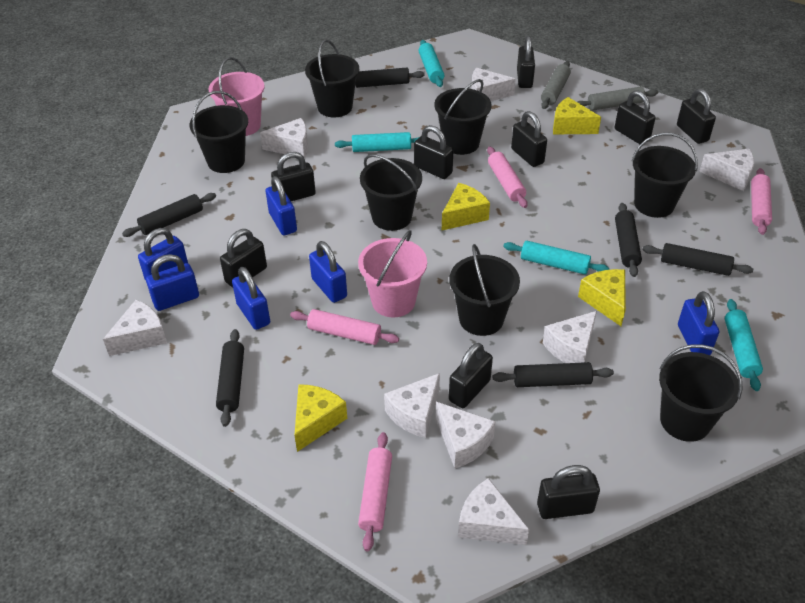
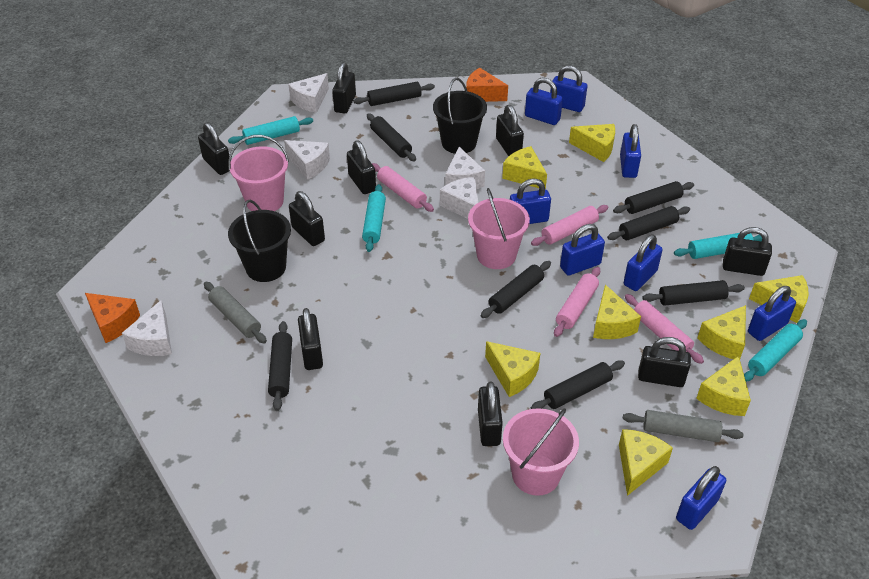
black bucket: [190,91,248,173] [305,39,359,117] [360,154,422,231] [434,79,492,155] [449,244,520,336] [632,133,698,218] [659,344,743,442] = 7 -> [228,199,291,282] [433,78,487,154] = 2
black rolling pin: [122,193,216,237] [216,329,244,427] [355,68,425,88] [493,362,614,387] [615,203,642,277] [643,243,753,276] = 6 -> [268,321,292,411] [353,82,435,106] [367,113,416,161] [481,261,551,318] [531,360,625,409] [607,206,690,240] [613,181,694,214] [642,280,745,306] = 8
blue padlock: [138,228,188,280] [146,254,199,311] [232,267,270,330] [266,176,297,235] [309,241,347,303] [678,291,719,355] = 6 -> [510,179,551,224] [525,77,563,125] [550,65,587,112] [560,224,605,276] [620,124,641,178] [624,235,663,291] [676,466,726,530] [748,286,796,341] = 8
orange cheese: none = 0 -> [85,293,140,343] [466,68,508,102] = 2
pink bucket: [208,57,265,136] [358,230,427,318] = 2 -> [228,135,289,211] [468,188,530,269] [503,408,579,496] = 3
white cheese: [103,300,167,356] [260,118,308,159] [384,373,440,438] [436,402,496,469] [458,478,529,545] [471,68,516,101] [543,311,597,363] [699,149,754,191] = 8 -> [122,300,172,356] [284,140,330,180] [288,73,329,113] [440,177,478,219] [445,147,485,189] = 5
yellow cheese: [294,384,347,452] [442,183,490,230] [553,97,601,134] [578,269,626,326] = 4 -> [485,341,540,397] [502,146,547,190] [569,124,615,162] [593,284,641,339] [619,429,673,496] [696,356,751,416] [697,305,746,359] [749,275,808,323] = 8

